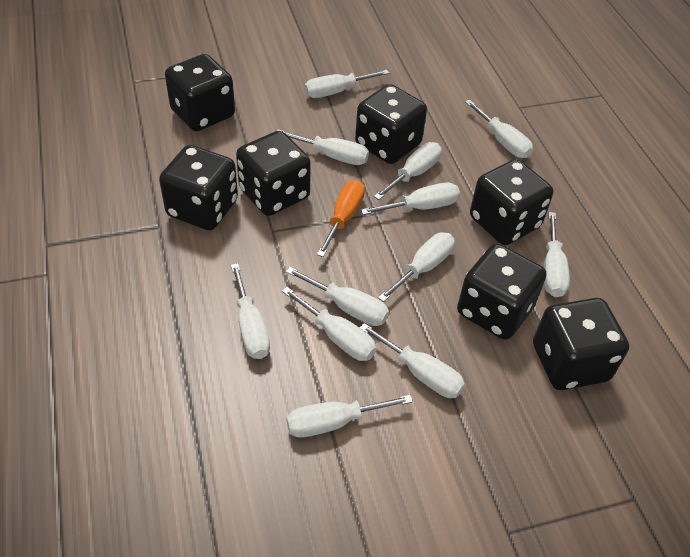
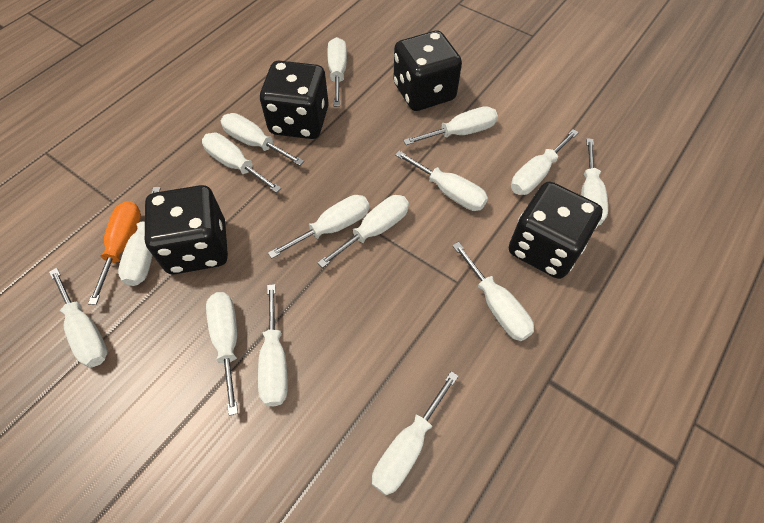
black dice: [159,145,238,230] [165,54,235,131] [236,131,311,216] [355,84,427,164] [457,243,546,340] [470,159,553,245] [533,298,629,390] = 7 -> [145,185,228,274] [260,61,329,139] [394,31,462,111] [509,182,603,279] = 4
white screwdriver: [231,263,270,359] [277,129,369,165] [282,287,376,361] [286,267,389,326] [286,395,413,438] [304,70,389,98] [359,323,465,398] [361,183,460,215] [374,142,442,200] [378,232,455,302] [465,99,533,158] [544,212,570,297] = 12 -> [49,268,108,368] [118,187,161,286] [202,133,281,193] [206,292,238,416] [221,113,304,166] [258,284,288,406] [268,195,370,258] [317,195,409,268] [328,37,347,107] [372,371,459,495] [395,151,488,211] [403,106,498,145] [452,242,534,341] [511,129,579,195] [581,138,608,225] = 15

